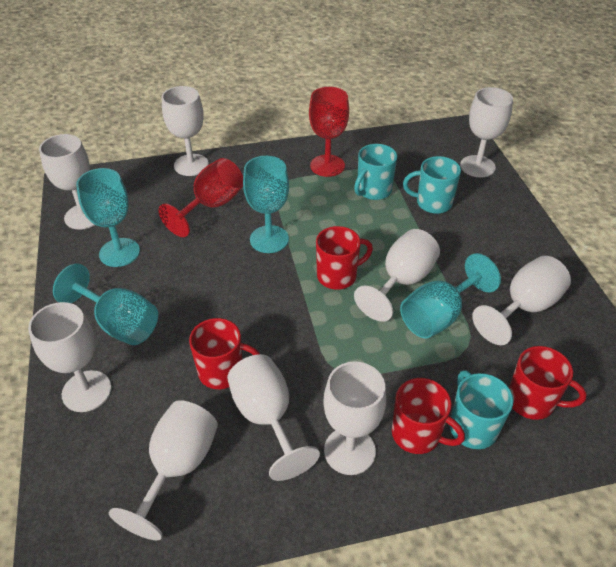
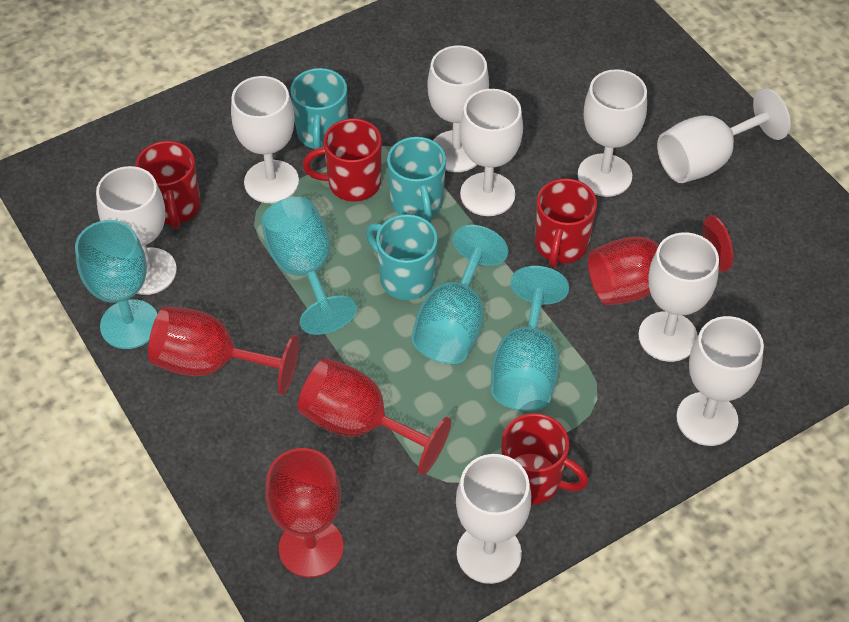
red goblet: [158,158,243,237] [309,87,349,177] = 2 -> [148,307,299,395] [265,448,344,578] [298,358,451,475] [588,215,733,305] = 4

